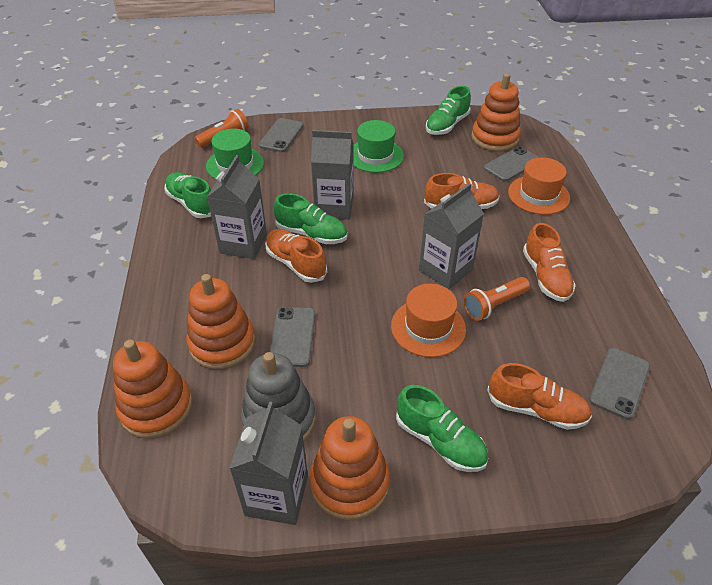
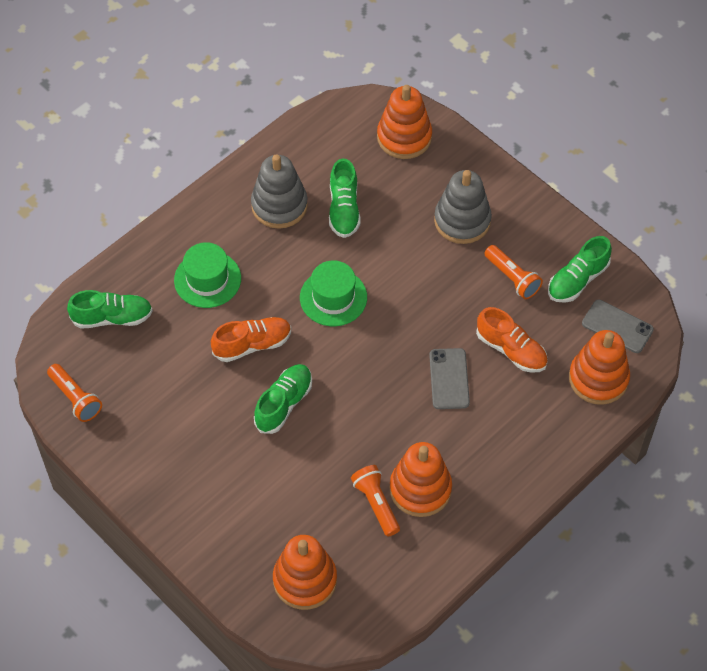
grey carton: [207,155,267,259] [229,401,308,525] [311,130,353,220] [419,183,484,290] = 4 -> none = 0
grey phone: [259,118,303,152] [270,307,315,367] [484,146,539,181] [589,348,650,420] = 4 -> [429,348,470,409] [582,299,654,353] = 2
grey stacking toy: [241,352,316,441] = 1 -> [251,154,308,229] [434,170,492,244] = 2
orange flashlight: [194,109,249,148] [463,277,530,321] = 2 -> [47,364,102,422] [351,465,400,537] [484,245,543,299] = 3
orange hat: [391,284,466,357] [508,157,570,215] = 2 -> none = 0
orange shoe: [265,229,327,283] [424,173,500,209] [487,363,592,430] [523,223,576,302] = 4 -> [211,317,291,362] [476,307,548,373] = 2

